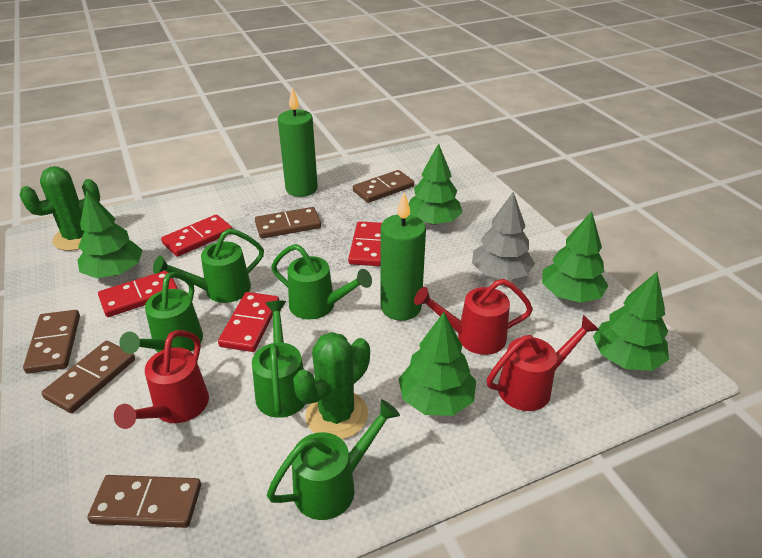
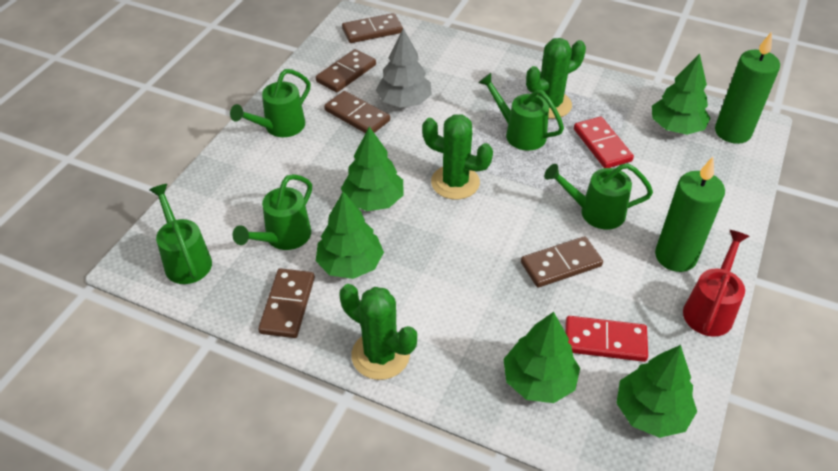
green cactus: [20,166,100,251] [293,332,370,439] = 2 -> [340,284,417,380] [422,114,493,200] [526,38,586,119] = 3
red domino: [98,271,178,317] [161,214,232,257] [218,292,279,352] [348,221,382,266] = 4 -> [565,316,648,362] [574,117,634,168] = 2
red watering can: [114,330,209,429] [414,279,533,355] [487,315,599,411] = 3 -> [683,230,750,337] = 1

